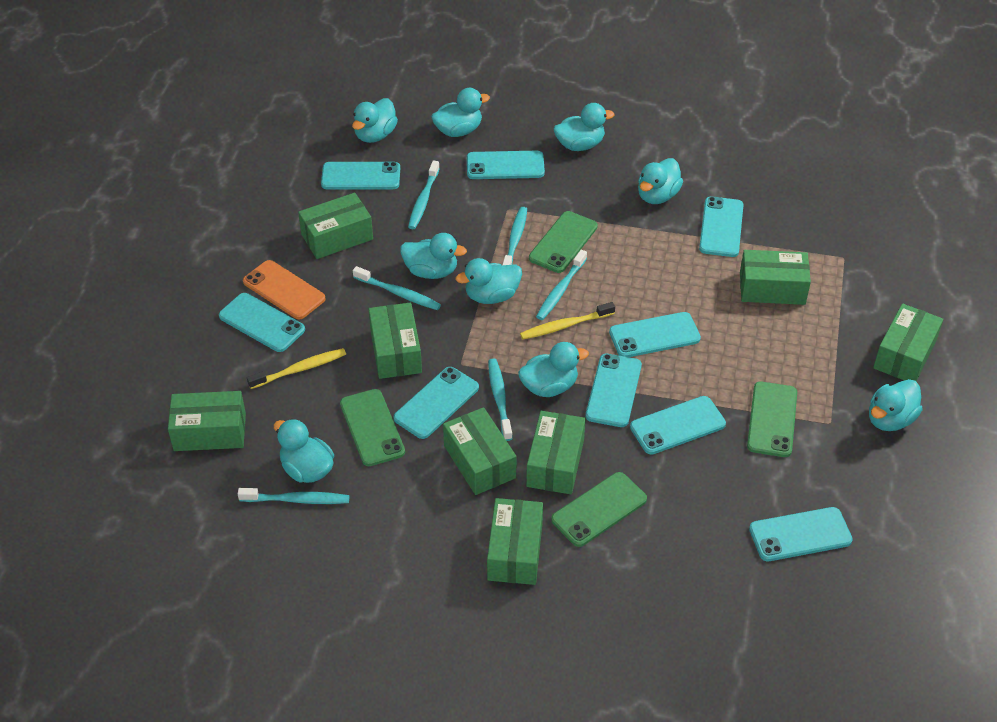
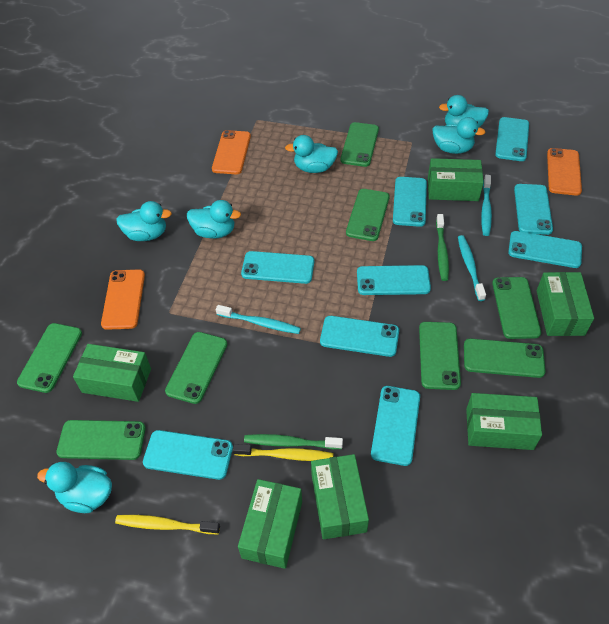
green box: [168,391,246,451] [298,193,373,259] [369,303,422,379] [443,407,517,495] [487,498,543,585] [526,411,586,494] [740,250,811,305] [873,304,943,381] = 8 -> [73,344,151,402] [238,479,302,569] [311,454,369,539] [428,158,484,201] [466,393,542,450] [536,272,594,336] = 6
green phone: [340,389,405,466] [529,211,598,273] [551,472,647,547] [747,382,797,457] = 4 -> [17,323,82,393] [56,420,146,460] [165,332,227,404] [340,122,379,167] [346,189,390,241] [419,322,461,390] [464,338,546,378] [492,277,541,339] = 8
green toothbrush: none = 0 -> [244,434,343,449] [436,214,449,281] = 2
orange phone: [243,260,326,319] = 1 -> [101,269,145,330] [212,130,251,174] [547,148,582,196] = 3
turquoise duck: [274,419,334,483] [352,98,398,143] [400,233,467,279] [431,88,490,137] [455,258,522,304] [518,342,589,397] [554,103,615,151] [638,158,683,204] [869,379,923,431] = 9 -> [37,462,112,513] [116,201,172,241] [187,200,241,239] [285,135,338,173] [433,117,486,154] [439,95,489,127] = 6
turquoise toothbrush: [238,488,349,504] [353,266,441,310] [408,160,440,229] [488,359,512,441] [502,207,527,265] [536,250,587,320] = 6 -> [216,305,301,334] [458,235,486,301] [481,175,492,236] = 3

